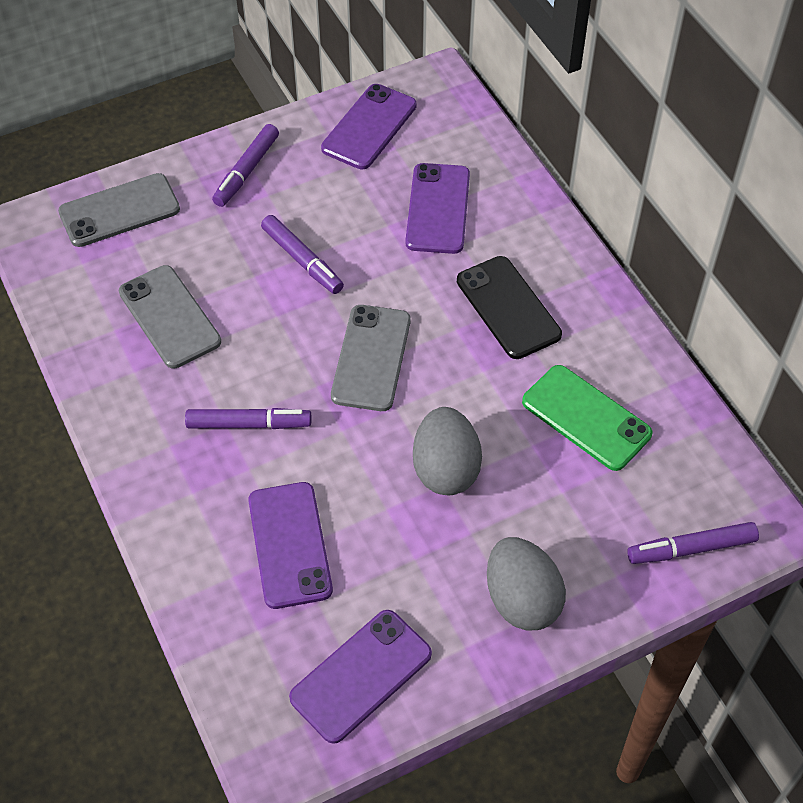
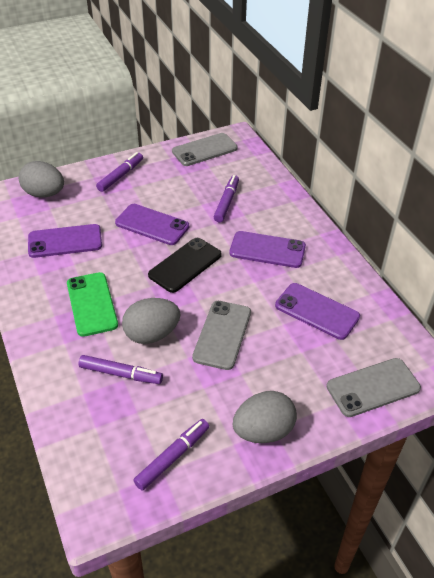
grey egg: [413,407,482,495] [487,537,566,631] = 2 -> [19,161,64,198] [122,298,180,344] [233,391,297,443] = 3

